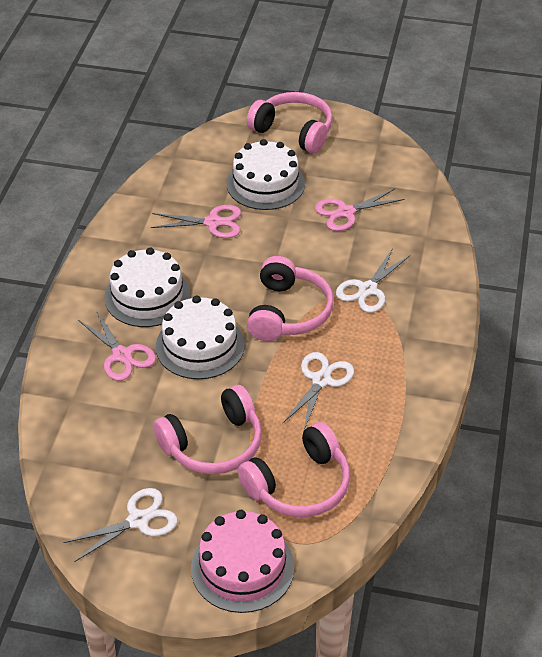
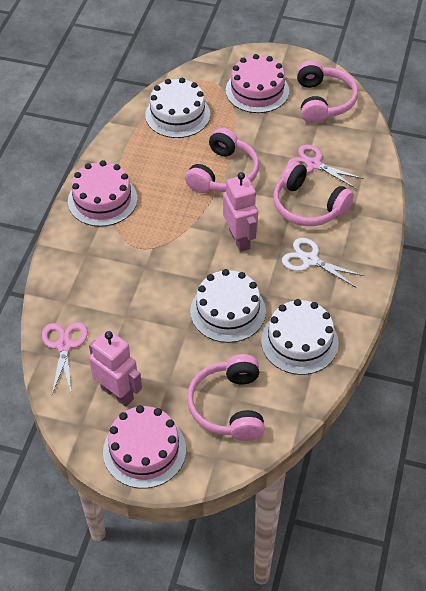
pink cake: [191,510,295,613] = 1 -> [68,160,137,227] [103,405,186,488] [226,54,289,113] = 3
pink robot: none = 0 -> [89,330,142,407] [223,172,258,252] = 2
pink scissors: [78,310,156,381] [151,205,241,238] [315,189,404,231] = 3 -> [42,322,88,394] [287,144,364,189] = 2
white scissors: [63,488,178,562] [282,352,354,430] [336,248,410,313] = 3 -> [282,238,364,287] = 1

